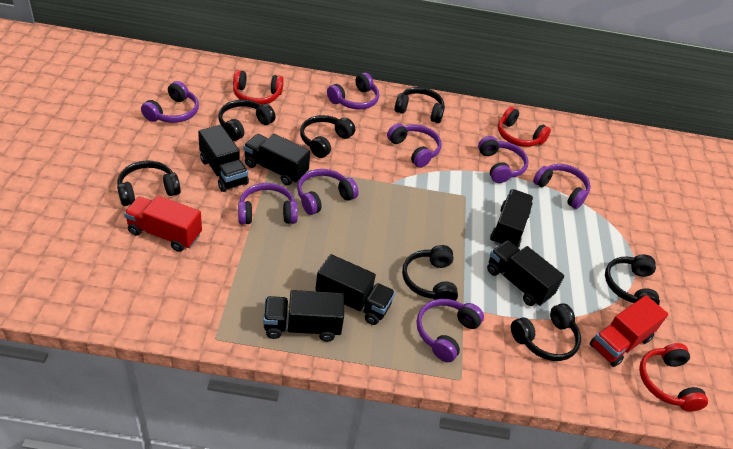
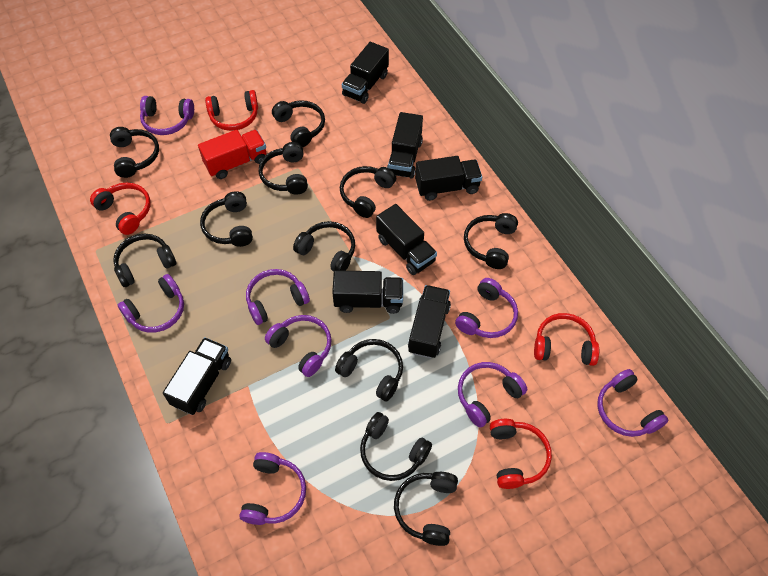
black headphones: [117,161,181,206] [218,100,275,141] [300,115,355,158] [395,87,445,123] [402,245,458,301] [511,303,581,361] [605,254,660,305] = 7 -> [110,127,159,178] [113,234,177,287] [200,191,253,247] [259,142,308,195] [272,100,325,147] [293,221,355,271] [335,339,403,401] [340,166,396,218] [360,412,432,481] [394,472,458,546] [464,213,518,269] = 11
black truck: [198,125,249,192] [243,134,310,185] [263,290,344,342] [315,254,395,325] [487,240,564,306] [490,189,533,247] = 6 -> [163,337,231,415] [332,270,403,314] [342,42,389,104] [376,204,437,275] [387,112,423,178] [408,285,451,358] [415,156,482,201] = 7
red headphones: [233,70,284,105] [498,107,551,147] [639,343,708,412] = 3 -> [90,183,150,235] [205,90,258,131] [490,419,552,489] [534,313,599,366] = 4
red truck: [124,196,202,252] [589,295,668,367] = 2 -> [198,130,266,179] = 1

